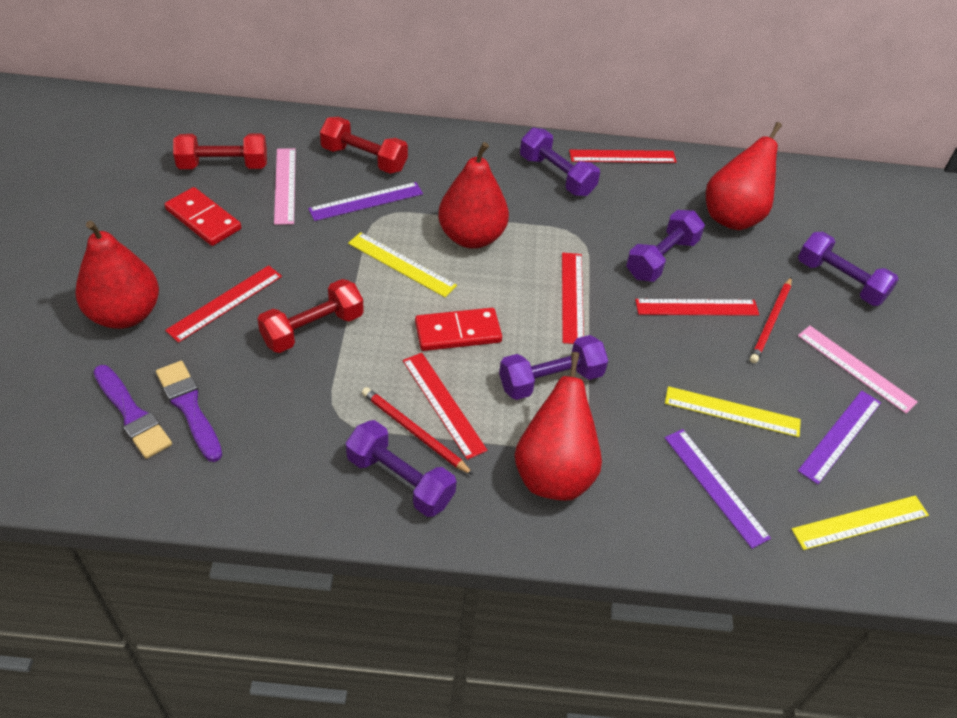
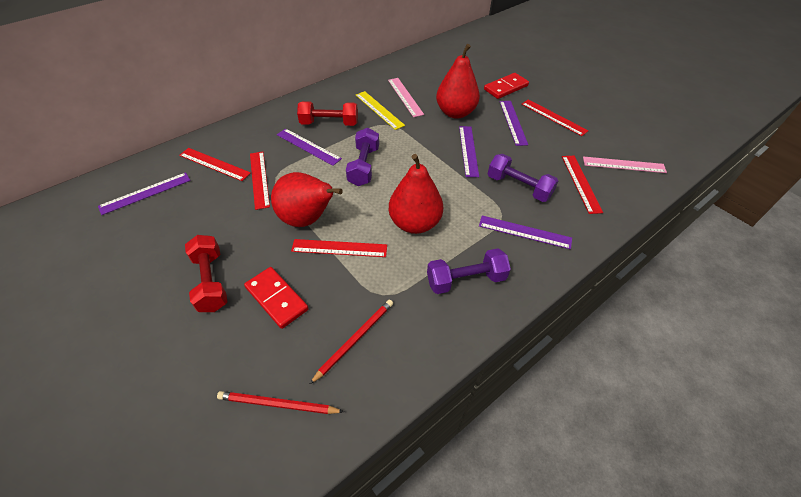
purple brush: [94,365,172,459] [156,361,222,462] = 2 -> none = 0
purple dumbbell: [346,420,456,517] [499,335,608,400] [520,128,600,196] [626,210,705,282] [798,232,899,306] = 5 -> [346,128,379,186] [427,248,511,294] [488,154,558,202] = 3
purple ruler: [308,182,423,221] [665,429,771,549] [798,391,881,485] = 3 -> [98,172,191,215] [277,129,342,166] [459,126,479,177] [479,216,572,249] [500,101,528,146] = 5
red dumbbell: [173,134,267,169] [257,279,364,353] [320,117,408,174] = 3 -> [185,235,228,312] [297,101,358,126] = 2
red pear: [75,221,159,329] [438,142,509,249] [514,352,602,501] [706,122,782,230] = 4 -> [271,172,343,227] [389,154,443,234] [436,44,480,119] = 3
yellow ruler: [348,232,457,297] [665,386,801,437] [791,495,929,550] = 3 -> [356,91,405,130] = 1

